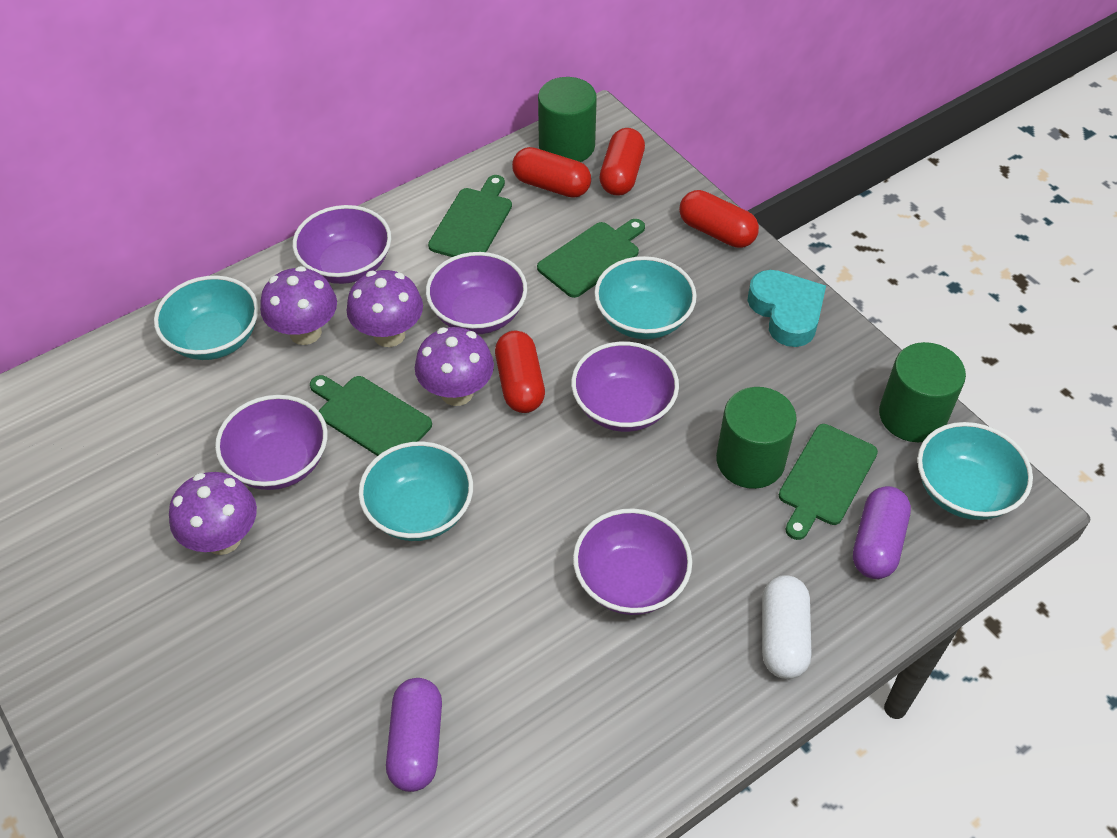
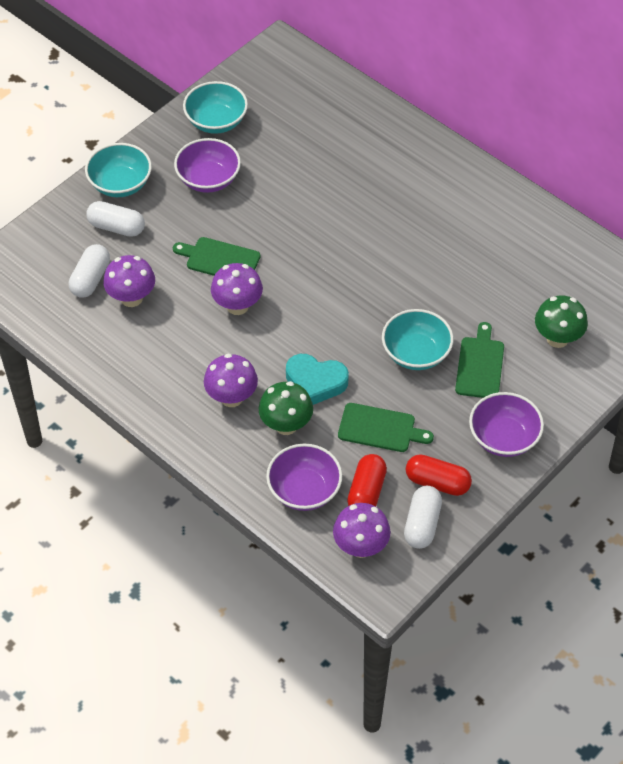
green cutting board: [310,375,432,456] [428,175,512,257] [537,219,645,298] [779,424,878,540] = 4 -> [173,237,260,276] [338,403,434,452] [455,322,504,398] = 3
green cylinder: [538,77,597,162] [716,387,797,489] [879,342,966,442] = 3 -> none = 0
green mushroom: none = 0 -> [259,381,313,435] [535,295,588,348] = 2
purple bowl: [215,395,328,490] [293,205,391,284] [426,252,527,334] [571,341,679,432] [573,508,692,615] = 5 -> [174,138,241,193] [266,444,342,511] [469,392,544,457] = 3
purple capsule: [386,678,442,792] [853,486,911,579] = 2 -> none = 0
red capsule: [495,331,545,413] [512,147,591,198] [600,128,645,196] [679,190,759,248] = 4 -> [347,454,387,506] [406,454,472,496] = 2
turquoise bowl: [154,275,259,360] [358,441,473,541] [594,256,697,339] [917,422,1033,520] = 4 -> [85,143,152,197] [183,81,248,134] [382,309,454,370] = 3
white capsule: [762,575,811,679] = 1 -> [69,244,110,298] [86,201,145,237] [404,486,442,549] = 3

